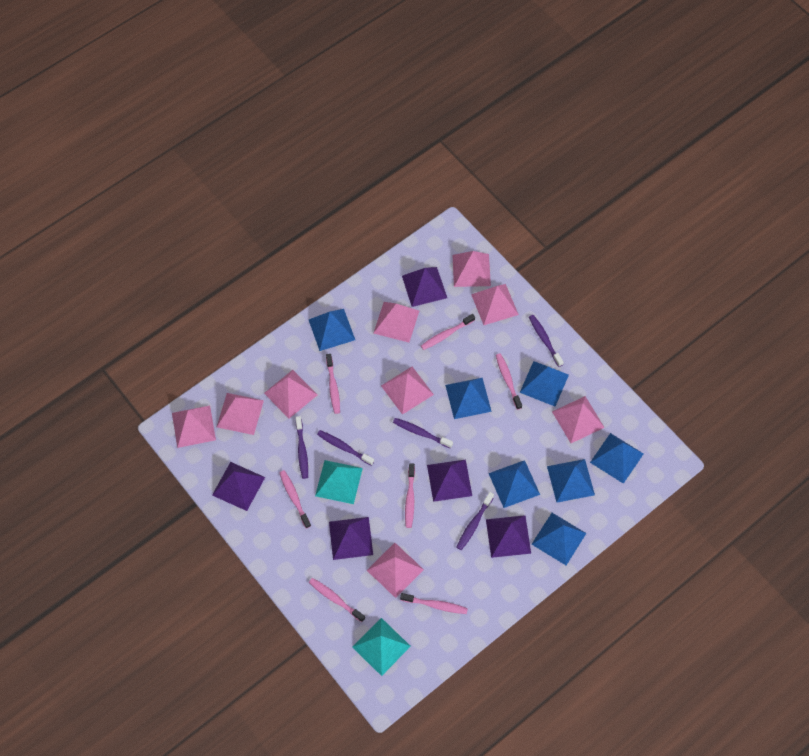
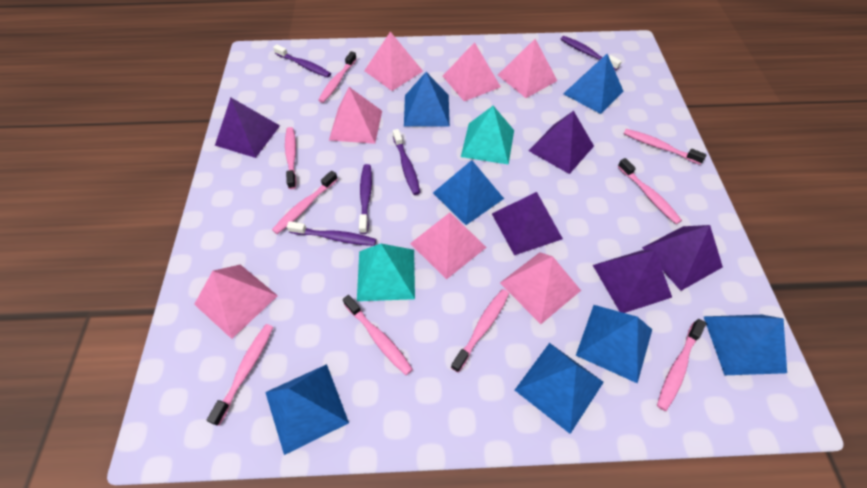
pink pyramid: [172,406,216,448] [217,393,264,435] [264,370,318,418] [367,543,424,598] [374,302,419,342] [381,367,434,415] [452,251,491,287] [471,284,519,325] [552,396,605,443] = 9 -> [194,265,278,339] [329,87,382,144] [364,32,423,91] [410,213,487,280] [443,42,501,101] [498,39,557,98] [500,252,581,324] = 7
pink toothbrush: [280,470,311,528] [309,578,365,622] [326,354,340,414] [400,593,468,614] [405,463,415,528] [421,314,475,350] [496,353,522,410] = 7 -> [207,324,273,426] [272,171,338,234] [285,127,296,189] [318,51,357,103] [343,295,413,375] [451,289,509,373] [618,158,682,224] [624,129,707,165] [657,319,706,411] = 9

